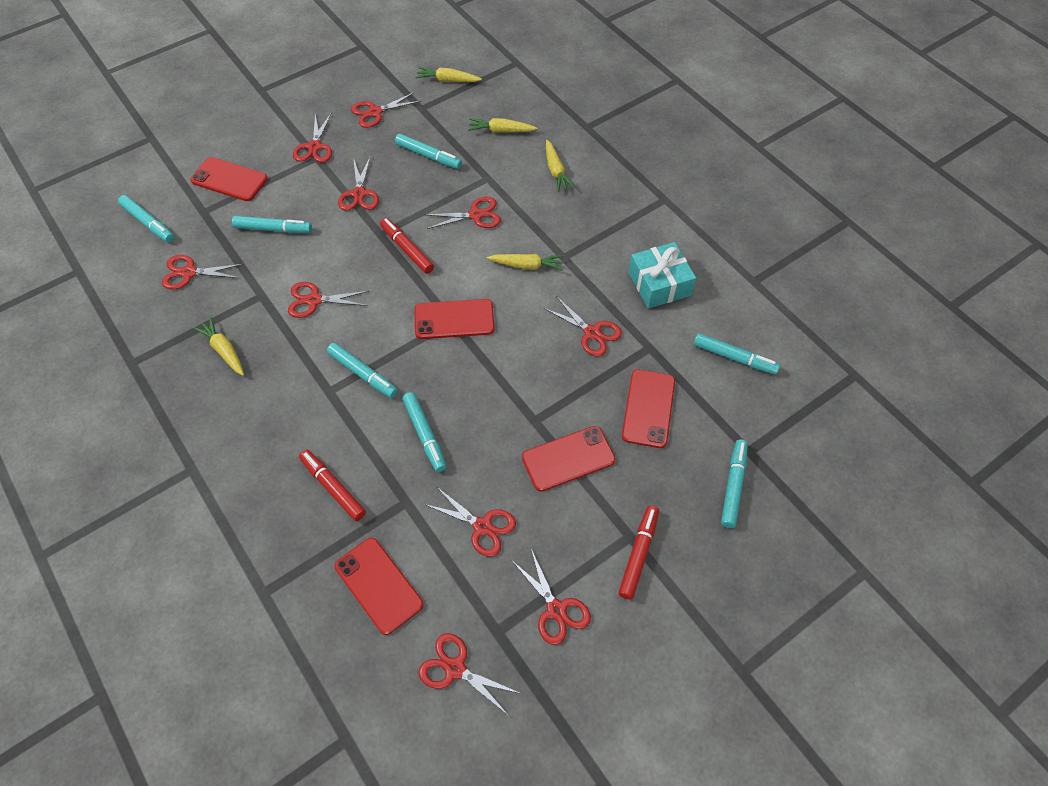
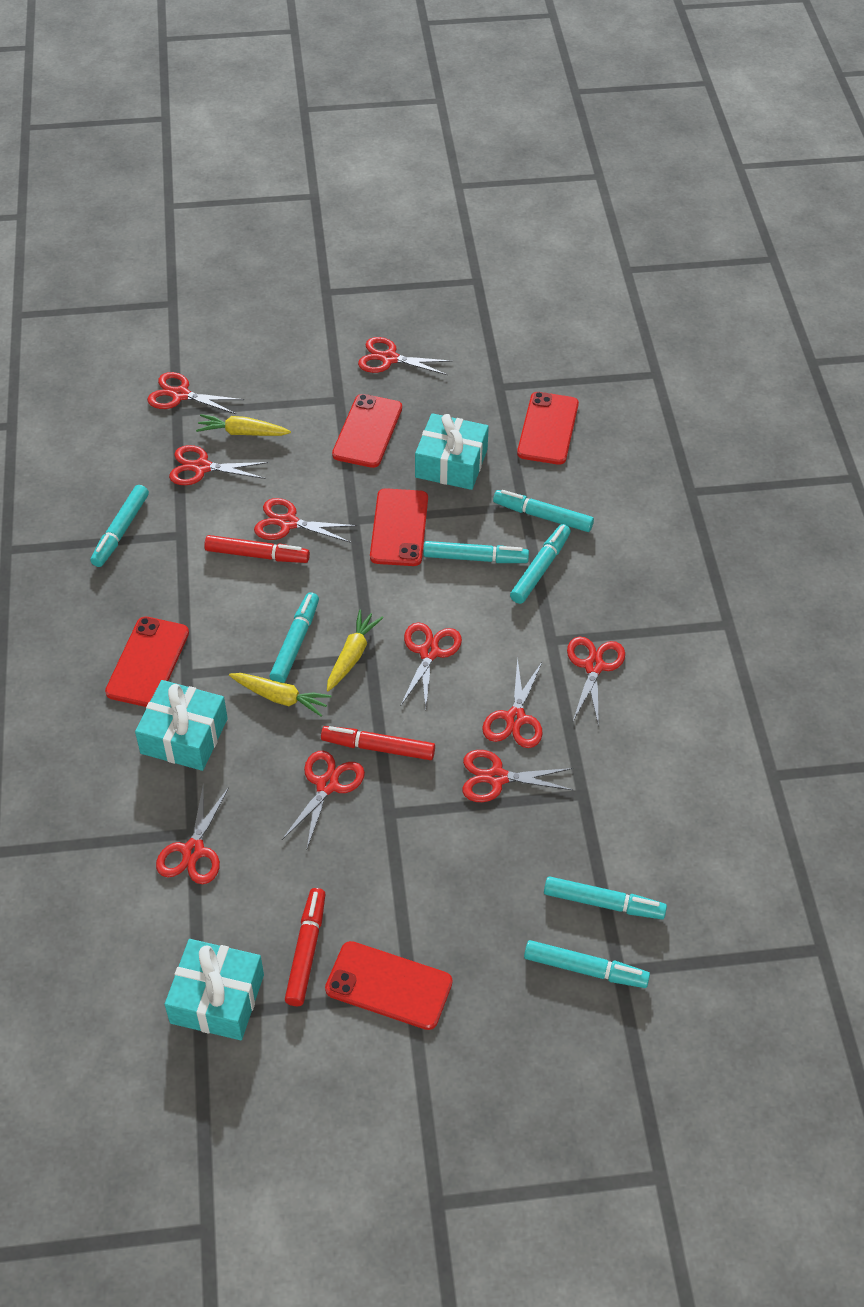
turquoise gift: [629,242,696,309] = 1 -> [135,680,228,771] [164,939,264,1040] [415,413,489,490] = 3
yellow carrot: [193,317,244,376] [415,67,482,82] [468,118,537,133] [487,254,564,271] [546,140,575,192] = 5 -> [196,414,291,436] [229,673,332,717] [327,609,383,691] = 3

